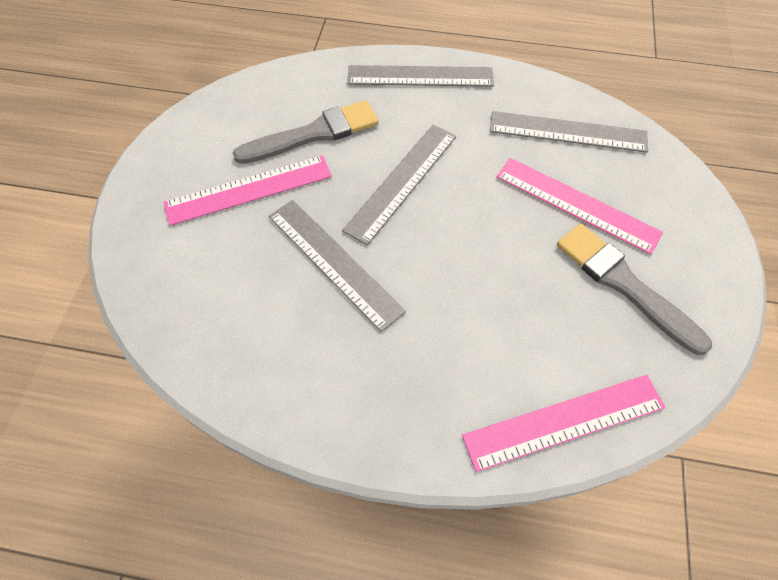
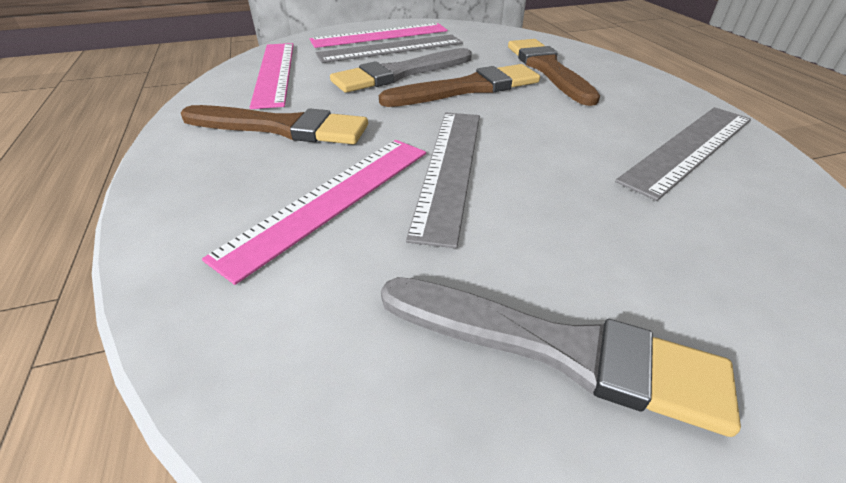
brown brush: none = 0 -> [181,105,368,144] [379,64,540,107] [508,39,600,106] = 3
grey ruler: [269,200,406,332] [342,125,456,246] [347,65,494,87] [490,111,648,153] = 4 -> [316,34,463,63] [406,112,480,248] [615,107,751,201] = 3

